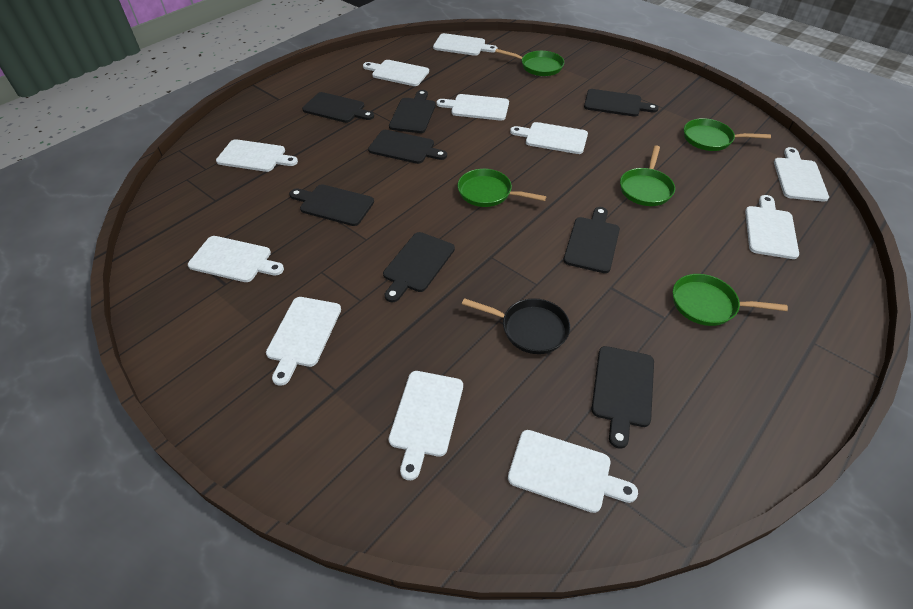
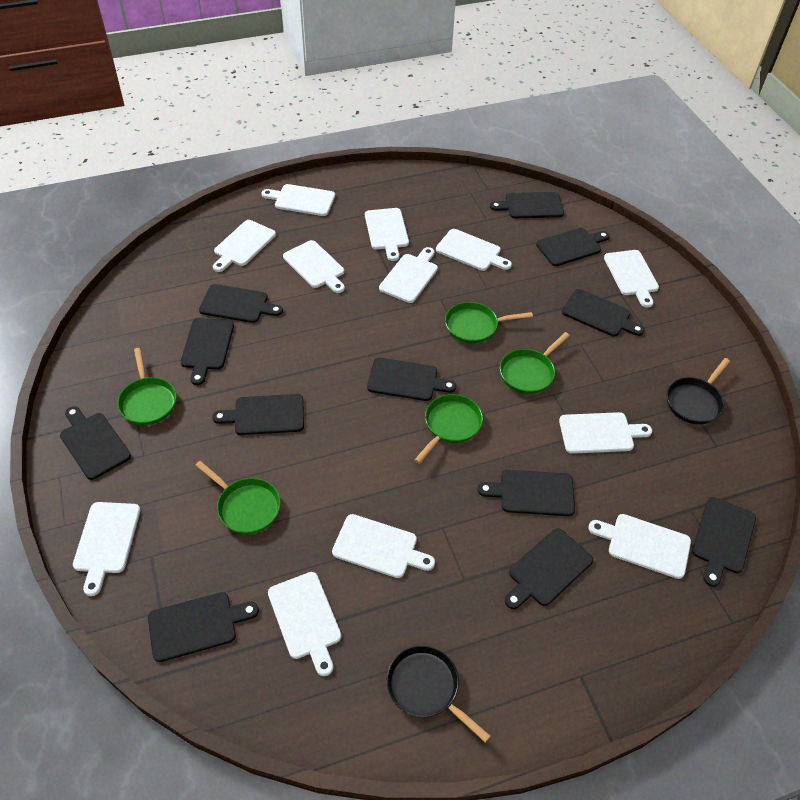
black cutting board: [289,184,374,226] [302,92,374,123] [368,130,447,164] [383,232,455,302] [389,90,436,133] [563,207,620,273] [584,89,659,117] [592,346,654,449] = 8 -> [60,406,131,480] [148,592,259,662] [181,318,234,385] [199,284,283,323] [212,394,304,435] [367,358,456,401] [477,470,575,516] [490,192,564,218] [505,528,593,609] [536,228,610,266] [562,289,644,337] [692,497,756,587] = 12
black pan: [462,298,570,354] = 1 -> [387,645,491,743] [667,358,730,425] = 2
white cutting board: [188,236,284,282] [216,139,298,172] [266,297,341,386] [363,60,429,86] [388,371,463,480] [433,33,498,56] [436,94,509,121] [508,430,638,513] [510,122,588,154] [745,195,799,259] [774,147,829,202] = 11 -> [73,502,140,596] [213,220,276,272] [261,184,335,216] [268,572,341,676] [283,240,345,293] [332,514,435,578] [365,208,409,261] [379,247,438,303] [436,229,512,271] [559,412,652,454] [588,514,691,579] [604,250,659,307] = 12

